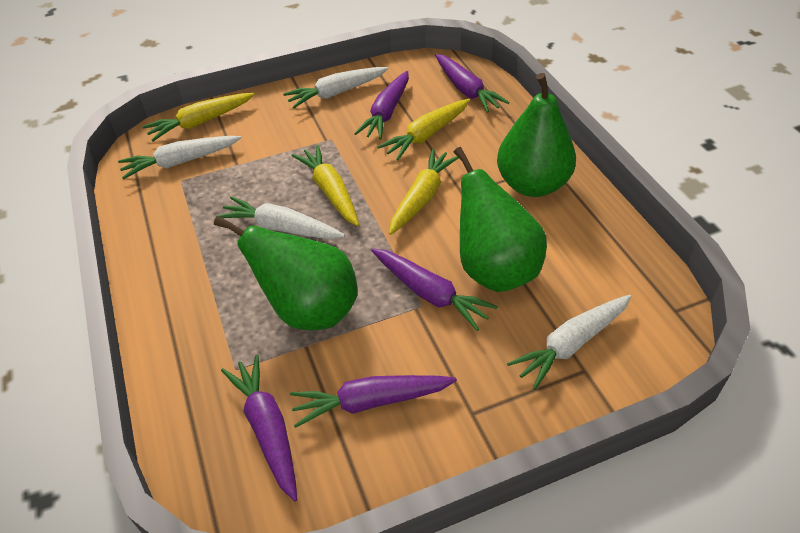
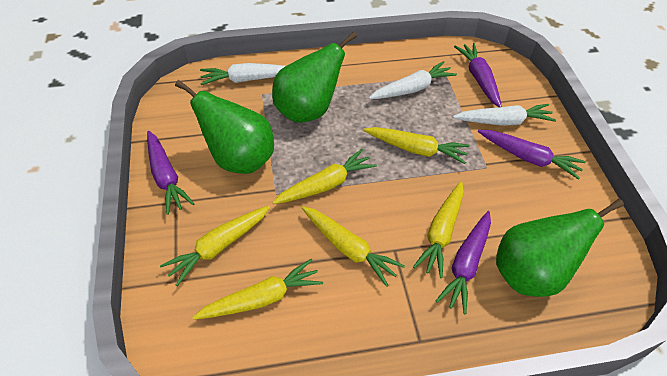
purple carrot: [221,354,297,502] [290,375,457,428] [354,71,409,140] [371,248,498,331] [435,54,510,113] = 5 -> [147,131,195,215] [436,211,491,314] [454,43,502,107] [478,130,585,180] = 4
white carrot: [118,136,241,179] [218,196,345,239] [283,67,388,108] [507,295,631,390] = 4 -> [200,63,285,85] [369,61,457,99] [453,104,556,126] = 3
yellow carrot: [143,93,254,141] [292,145,359,226] [377,99,470,160] [389,149,458,235] = 4 -> [160,206,270,286] [192,259,323,320] [272,149,377,204] [302,206,405,287] [363,127,470,164] [413,181,464,278] = 6

